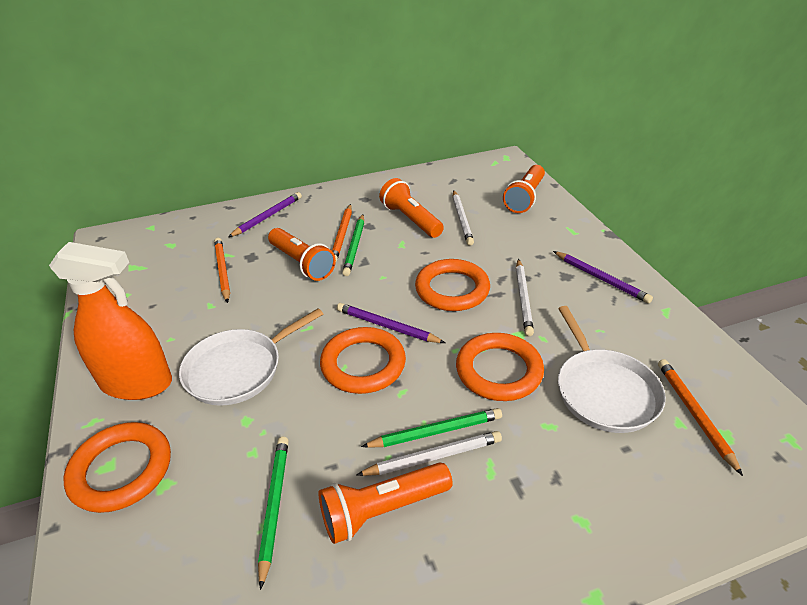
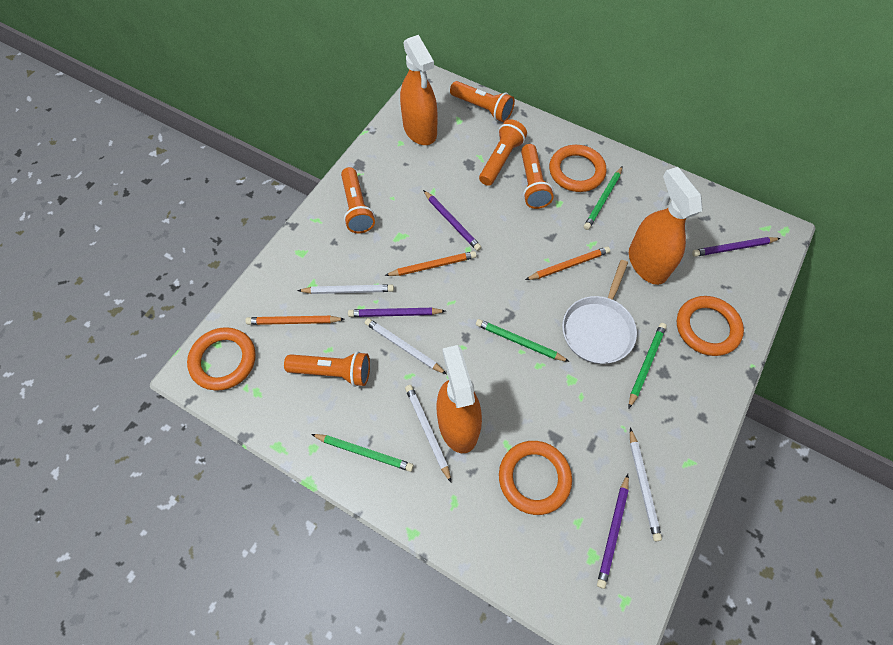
green pencil: [258,437,289,590] [342,214,364,276] [361,408,502,448] = 3 -> [311,434,414,472] [476,319,570,362] [584,166,623,230] [628,323,667,409] = 4
orange flashlight: [268,228,336,281] [319,462,453,544] [379,178,444,238] [503,165,545,213] = 4 -> [284,351,370,387] [341,167,375,233] [450,81,515,122] [479,119,527,186] [521,144,554,209] = 5
orange spray bottle: [49,242,172,400] = 1 -> [400,35,438,145] [437,345,482,453] [629,167,702,285] = 3
purple pencil: [228,192,302,237] [337,303,445,343] [553,251,653,304] = 3 -> [348,308,445,317] [423,190,482,251] [597,474,629,589] [692,237,781,257] = 4
white pan: [179,308,323,406] [558,306,666,433] = 2 -> [562,260,637,364] = 1
white pencil: [357,431,502,476] [452,190,474,246] [516,259,534,336] = 3 -> [297,285,394,294] [365,318,447,374] [405,385,451,482] [630,428,662,541] = 4

